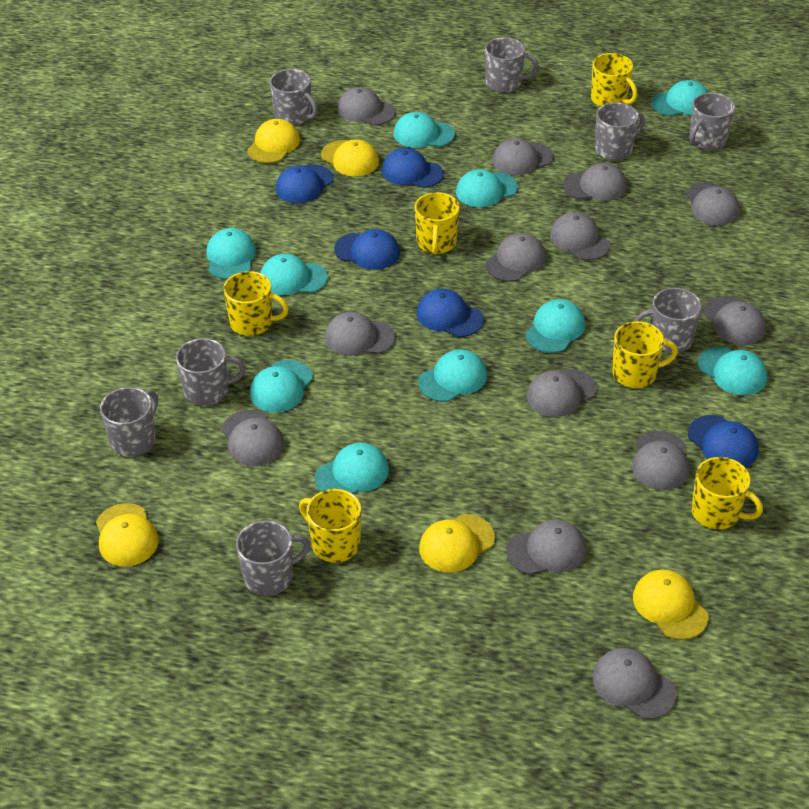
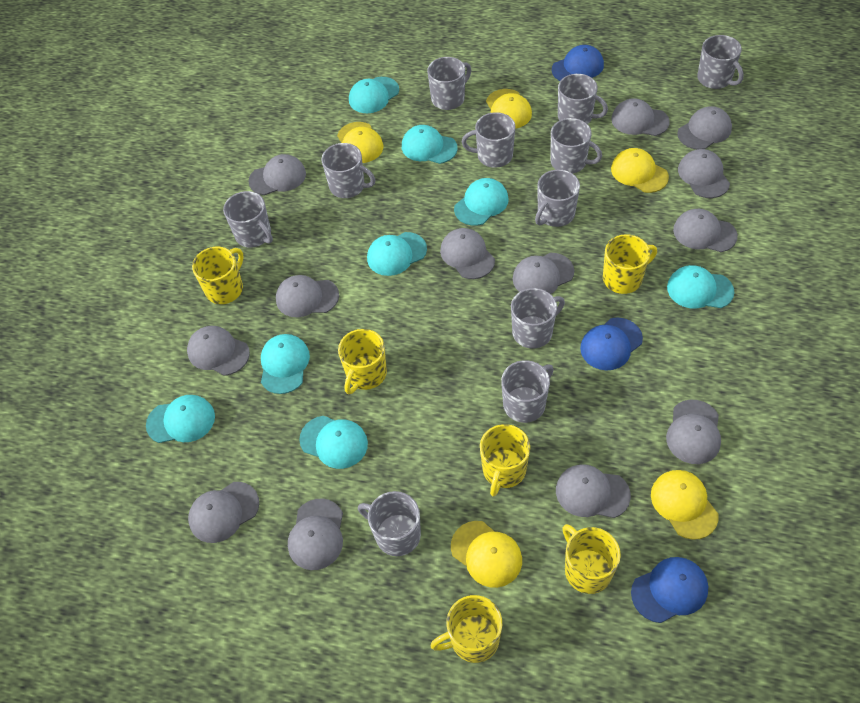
blue cap: [276,165,334,203] [334,229,400,270] [382,148,444,188] [416,289,484,337] [688,415,758,468] = 5 -> [552,45,604,81] [580,318,643,371] [631,557,708,623] = 3
grey mug: [100,387,158,456] [176,338,246,406] [236,520,310,596] [270,69,318,125] [485,37,538,93] [595,102,645,160] [635,288,702,353] [689,93,735,150] = 8 -> [223,191,273,248] [321,143,375,198] [358,491,421,556] [427,57,471,110] [462,112,516,168] [501,360,554,423] [511,288,565,349] [535,170,580,227] [551,118,602,174] [558,74,608,124] [697,35,744,89] = 11
turquoise cap: [206,228,256,279] [250,360,313,412] [260,254,328,295] [315,443,389,494] [394,112,455,148] [418,349,487,402] [456,169,518,207] [525,299,585,353] [651,80,708,116] [698,346,767,395] = 10 -> [146,395,215,443] [261,334,310,394] [299,416,368,469] [349,77,399,113] [367,232,427,276] [402,125,458,164] [454,178,509,226] [667,265,735,308] = 8

